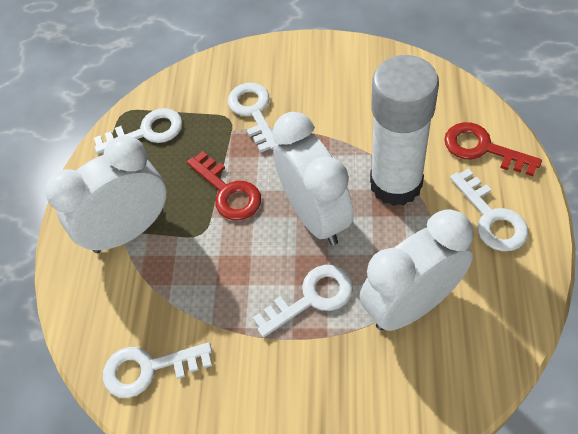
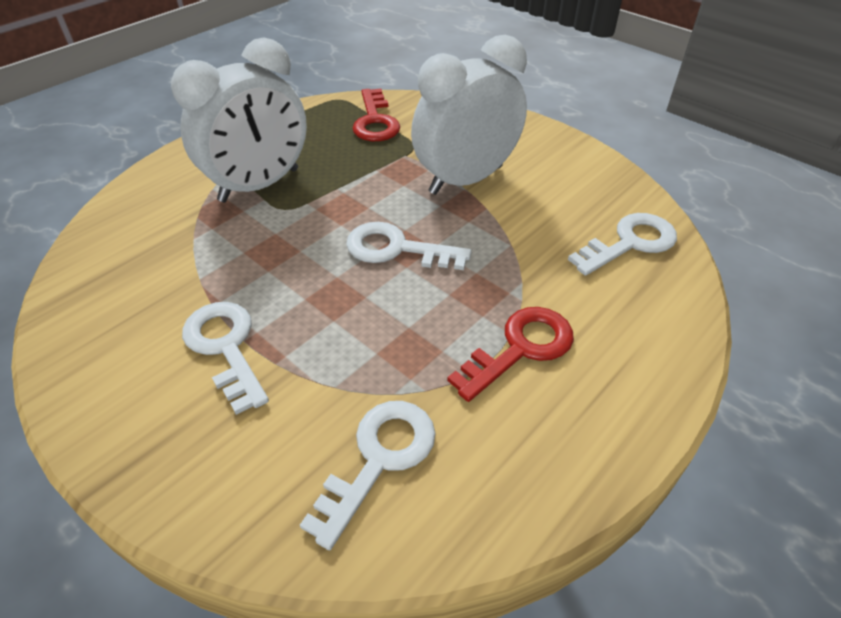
white clock: [45,136,166,253] [272,112,354,245] [359,209,474,331] = 3 -> [171,37,307,203] [411,35,527,195] = 2
white glue stick: [370,55,439,206] = 1 -> none = 0
white key: [94,108,183,154] [103,342,212,398] [228,83,276,153] [253,265,353,338] [450,168,528,251] = 5 -> [182,302,269,415] [300,401,436,550] [346,222,472,270] [568,213,677,276] = 4

